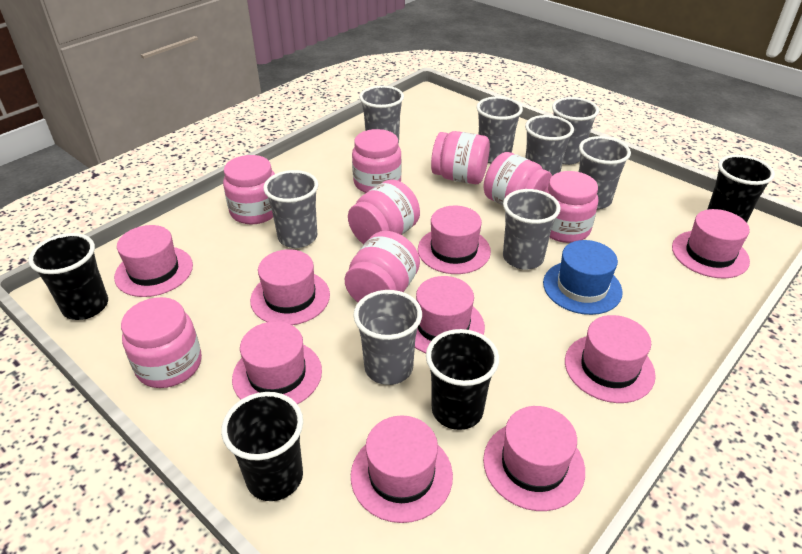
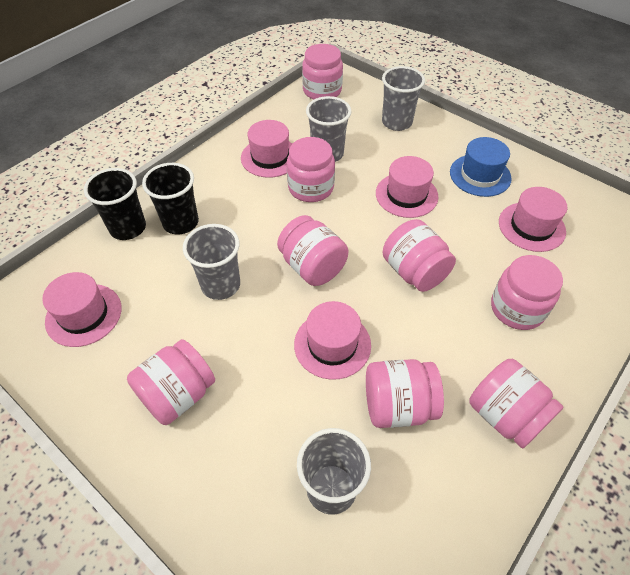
black cup: [28,233,108,320] [221,392,303,501] [426,329,499,430] [707,155,775,222] = 4 -> [84,168,146,240] [142,163,199,235] = 2
grey cup: [263,170,318,248] [353,290,422,385] [359,86,404,144] [476,96,523,163] [503,189,561,270] [525,115,574,176] [552,97,599,165] [579,136,631,209] = 8 -> [183,224,240,300] [297,428,371,515] [306,96,352,162] [382,66,425,131] = 4
pink hat: [114,225,193,297] [232,321,322,404] [250,249,330,325] [351,415,453,523] [415,276,485,353] [418,206,491,274] [483,406,585,511] [565,315,656,403] [672,209,750,278] = 9 -> [42,272,122,347] [241,120,292,178] [294,301,371,380] [376,156,438,218] [499,187,567,252] = 5

